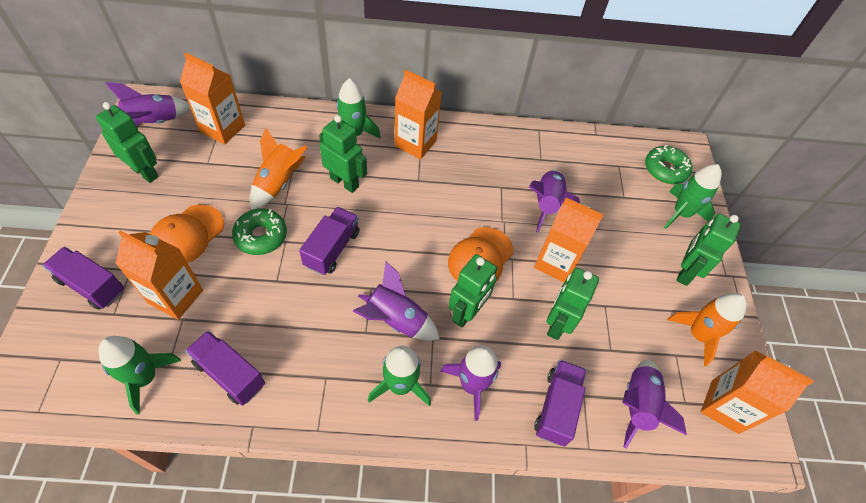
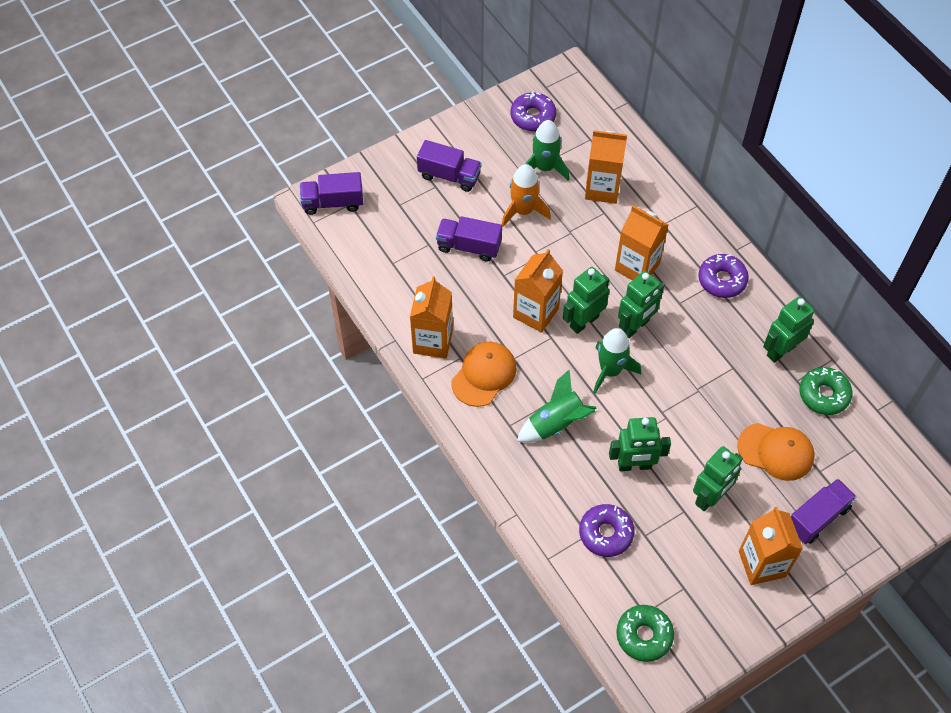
green rocket: [99,336,181,414] [336,78,381,139] [368,346,431,406] [664,164,722,229] = 4 -> [517,370,596,443] [525,120,569,181] [593,328,641,394] = 3
orange rocket: [250,128,308,210] [668,293,747,366] = 2 -> [502,164,551,227] = 1
purple donut: none = 0 -> [511,92,556,131] [579,504,635,557] [698,254,749,298] = 3
purple rocket: [105,82,190,126] [353,261,440,341] [440,345,501,421] [529,170,580,233] [623,360,687,449] = 5 -> none = 0

